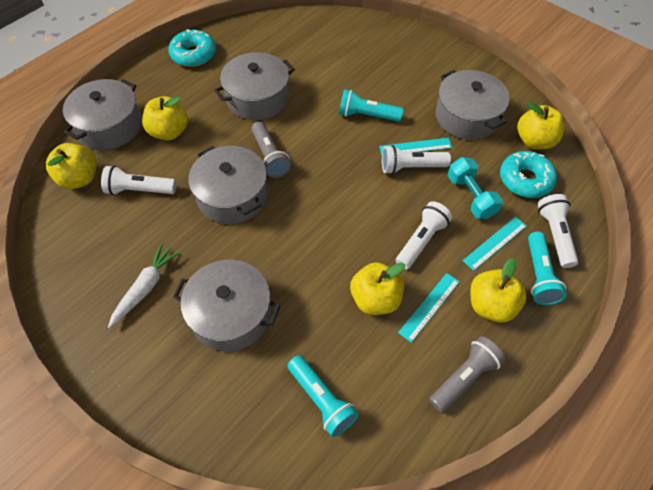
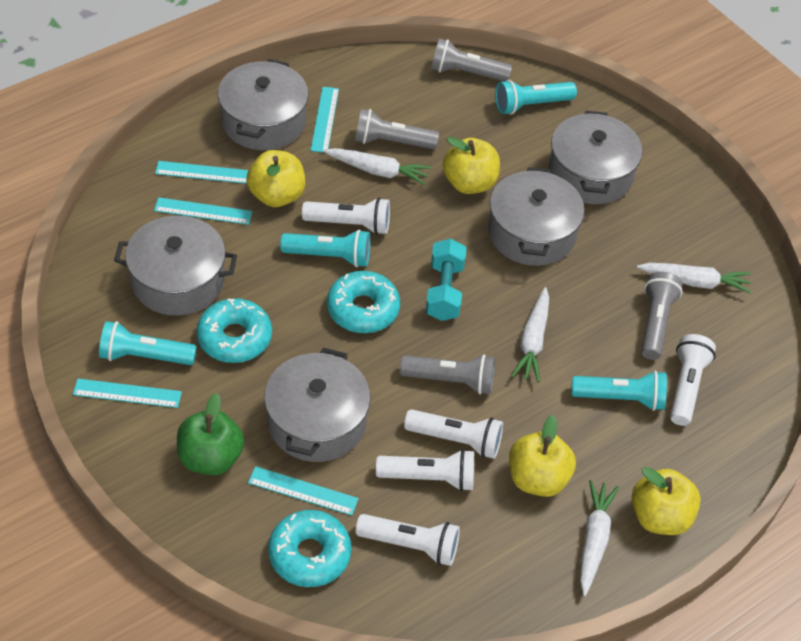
green apple: none = 0 -> [177,393,244,475] = 1
grey flashlight: [251,122,291,178] [429,336,505,412] = 2 -> [355,109,439,149] [400,354,495,394] [431,38,512,82] [641,272,683,360] = 4
turquoise donut: [168,30,216,67] [500,151,557,198] = 2 -> [196,298,272,363] [268,510,352,587] [327,271,400,333] = 3
turquoise flashlight: [287,355,359,437] [339,89,404,122] [528,232,567,305] = 3 -> [99,321,197,365] [280,229,370,267] [495,80,577,115] [571,371,667,411] = 4
turquoise ruler: [379,138,452,155] [398,273,460,343] [462,217,527,271] = 3 -> [73,379,182,408] [154,197,252,225] [155,161,249,184] [248,466,359,516] [310,87,339,153] = 5
white carrot: [108,244,179,328] = 1 -> [323,148,431,185] [512,287,549,383] [580,480,619,596] [637,263,751,293] = 4
white flashlight: [101,166,176,195] [382,145,451,174] [396,202,452,269] [538,194,579,268] = 4 -> [302,198,390,235] [356,514,460,566] [376,449,474,491] [404,409,503,459] [670,334,716,426] = 5
yellow apple: [46,143,96,189] [142,96,188,140] [350,262,405,315] [471,258,527,323] [517,102,565,149] = 5 -> [246,150,305,207] [443,137,500,194] [509,415,576,497] [631,467,701,535] = 4

